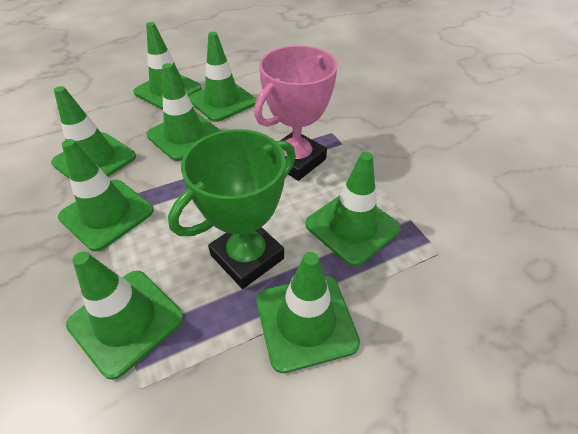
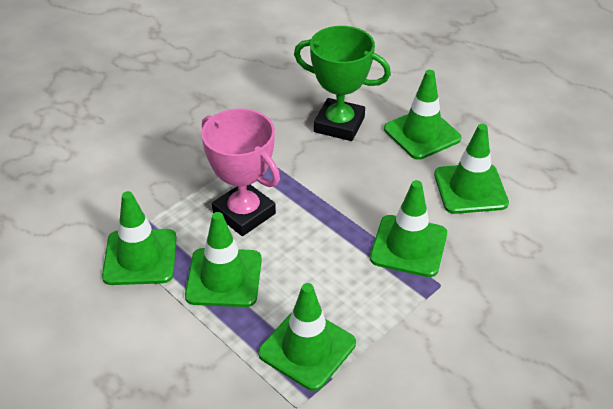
green traffic cone: [51,86,136,178] [58,139,154,252] [66,252,184,380] [133,22,202,109] [146,63,221,161] [189,32,256,122] [256,252,360,373] [305,152,401,266] = 8 -> [102,191,177,285] [185,212,262,307] [258,283,356,391] [370,180,447,277] [384,70,461,160] [434,124,509,214] = 6

